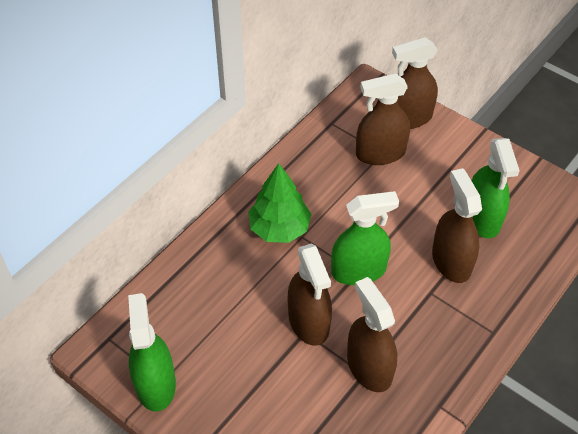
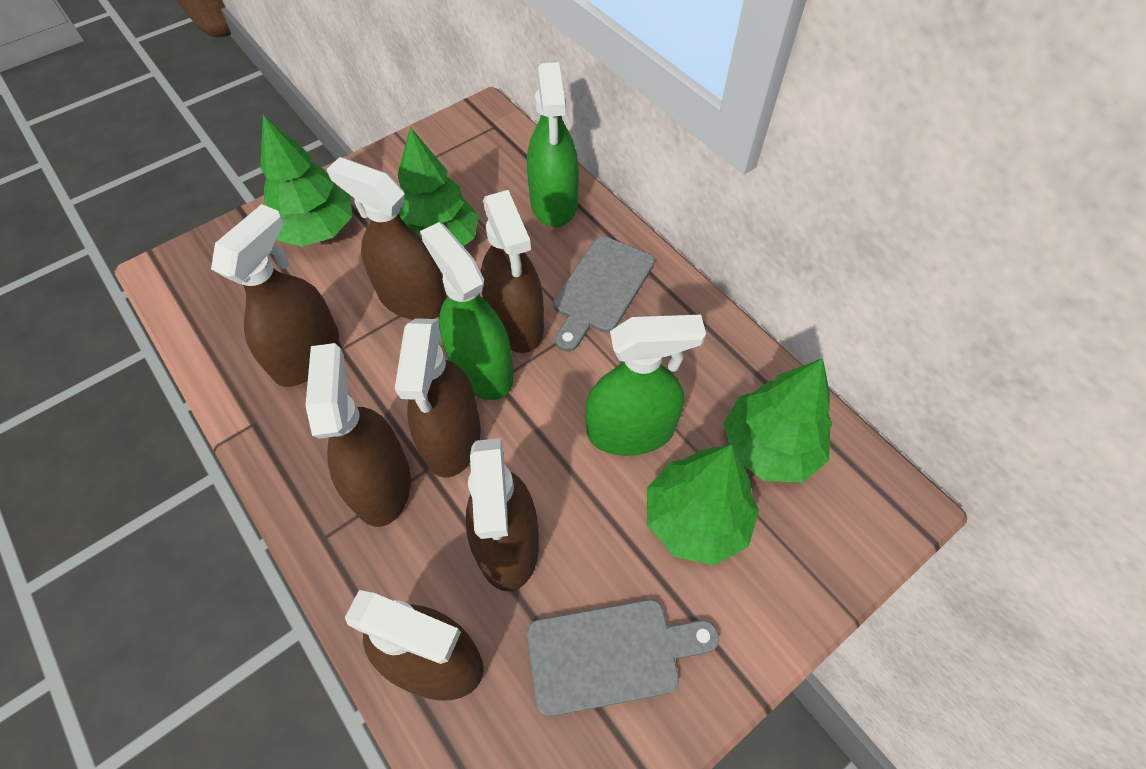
brown spray bottle: [288,243,332,346] [347,277,397,392] [356,73,410,165] [392,37,438,129] [432,168,482,283] = 5 -> [211,204,339,387] [305,343,411,527] [327,157,447,320] [345,590,483,701] [395,318,481,478] [466,438,539,591] [481,190,544,353] = 7
green tree: [248,163,311,243] = 1 -> [260,115,352,247] [397,127,479,246] [647,445,759,565] [723,358,832,482] = 4
grey cutting board: none = 0 -> [527,599,719,716] [553,236,654,352] = 2

